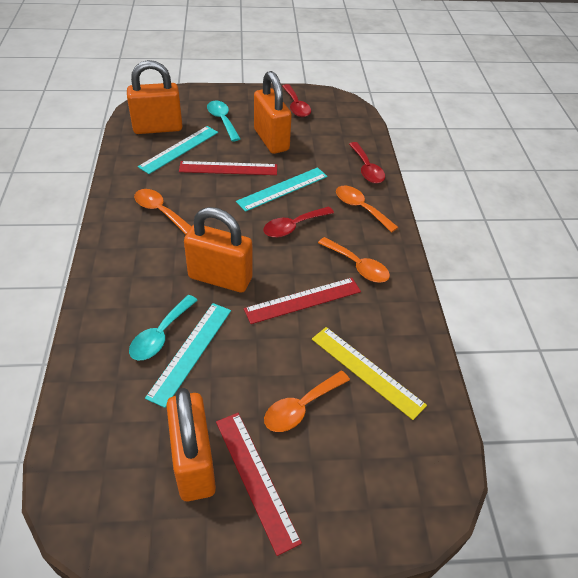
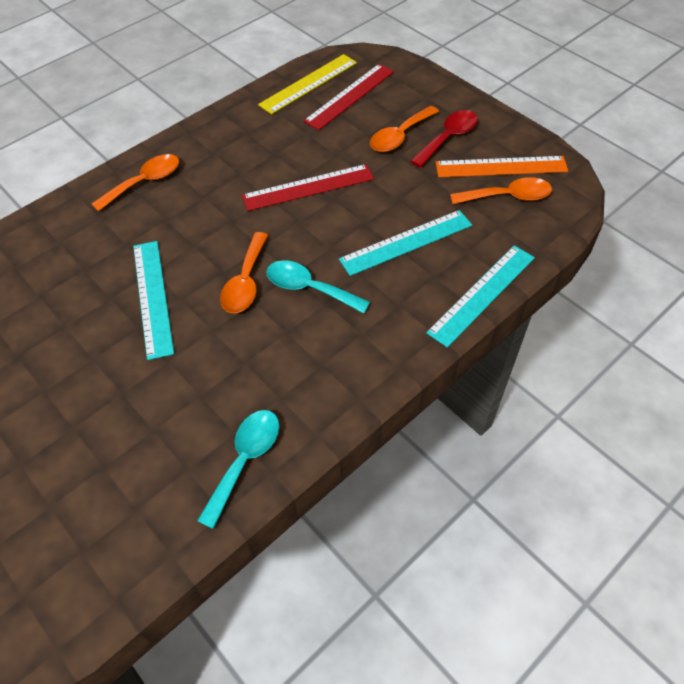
orange padlock: [127,60,182,134] [166,388,216,501] [184,207,252,293] [254,71,292,154] = 4 -> none = 0
orange ruler: none = 0 -> [436,156,568,177] = 1
red ruler: [179,161,277,175] [216,413,302,556] [244,278,361,324] = 3 -> [242,164,374,211] [303,64,394,130] = 2
red spoon: [263,206,334,238] [282,84,311,117] [349,142,385,183] = 3 -> [410,110,478,167] = 1

